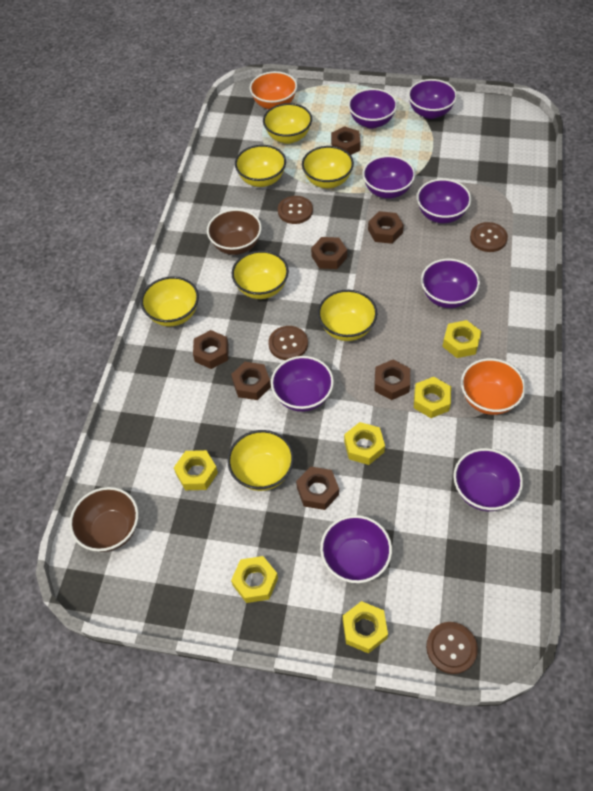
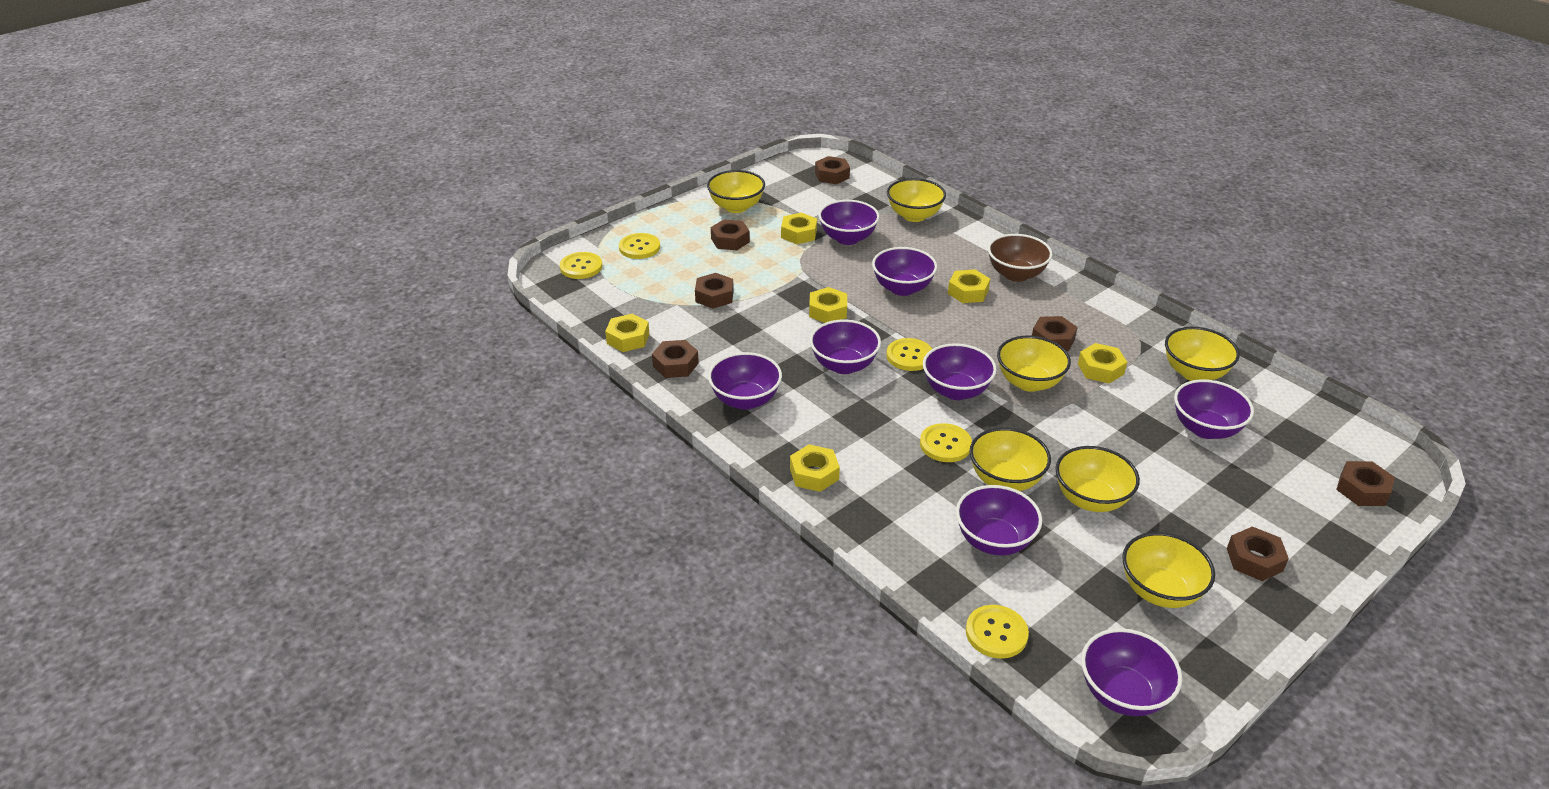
brown bowl: [69,487,139,552] [207,209,262,255] = 2 -> [988,234,1052,282] = 1
brown button: [268,326,308,360] [278,196,313,224] [426,622,478,674] [470,222,508,252] = 4 -> none = 0
orange bowl: [250,71,297,109] [461,358,526,415] = 2 -> none = 0
yellow button: none = 0 -> [560,252,602,279] [619,233,660,259] [886,338,932,371] [920,423,972,462] [966,605,1029,659] = 5

